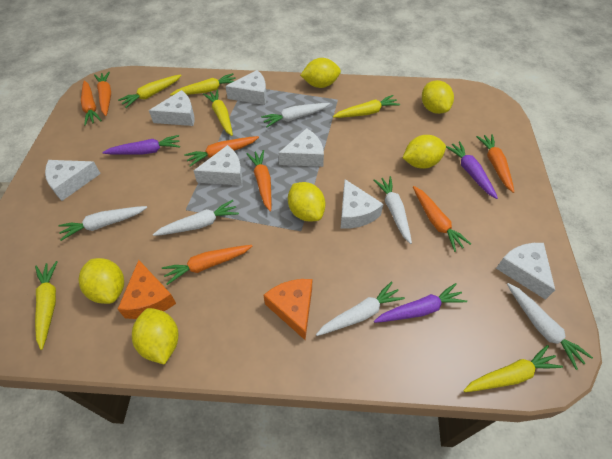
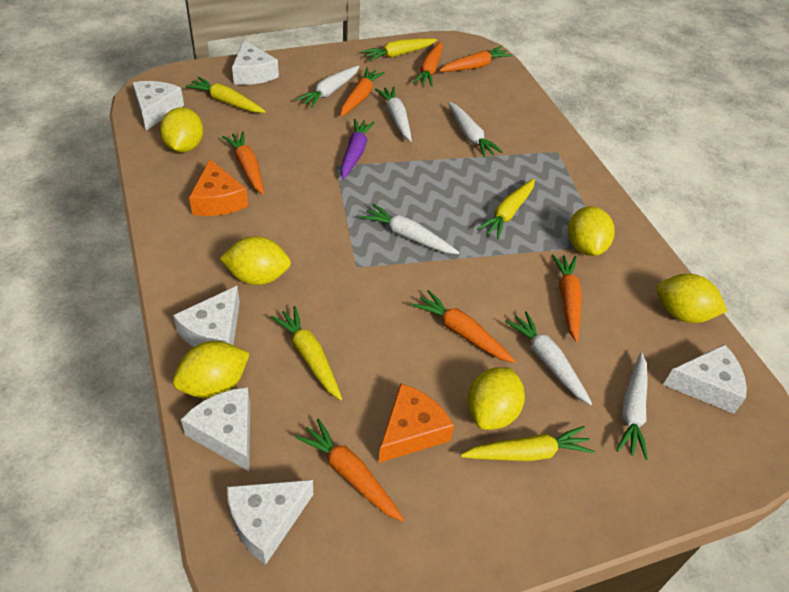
purple carrot: [102,135,180,155] [374,283,467,323] [446,141,498,199] = 3 -> [341,119,375,180] = 1
white cheese: [45,160,101,201] [149,90,195,126] [193,145,243,186] [225,70,267,105] [278,128,324,167] [341,179,383,229] [496,243,555,300] = 7 -> [132,81,184,131] [173,286,240,347] [181,387,250,472] [227,480,313,565] [232,40,279,85] [663,344,747,414] = 6
yellow carrot: [35,261,58,350] [118,74,182,108] [170,73,236,96] [203,89,233,136] [333,95,400,118] [463,345,563,392] = 6 -> [186,77,266,113] [271,306,342,400] [361,38,437,62] [460,426,595,462] [477,178,535,239] = 5

